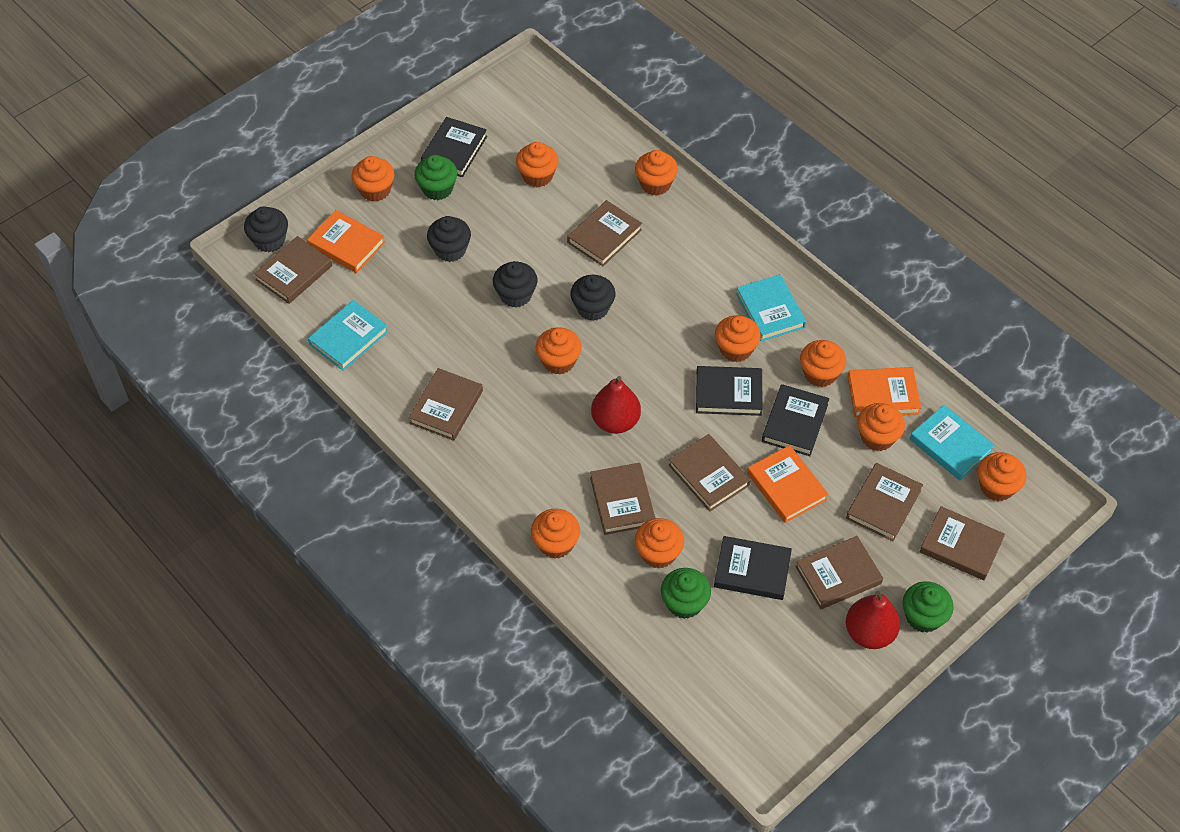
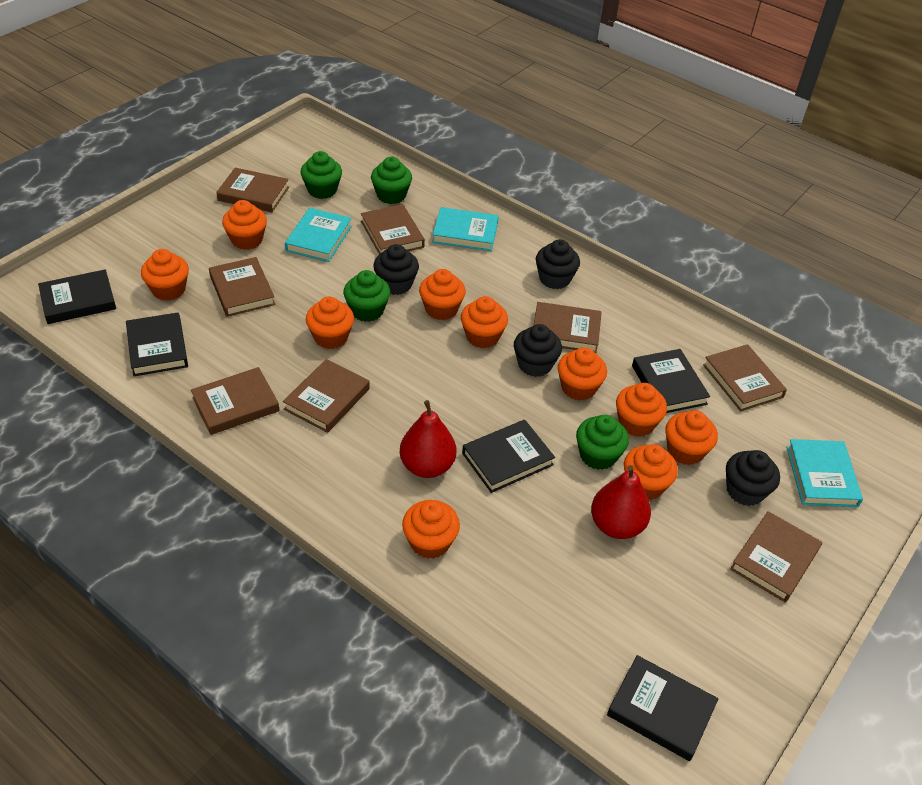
black book: [421,117,487,177] [696,366,763,416] [714,536,792,600] [762,384,829,456] = 4 -> [38,269,116,324] [126,312,188,376] [462,420,555,493] [607,655,718,761] [632,349,710,413] = 5
green cupcake: [414,155,457,200] [661,568,711,619] [903,581,954,633] = 3 -> [301,151,342,199] [343,270,390,322] [371,157,412,204] [576,415,629,470] = 4
orange book: [307,210,385,273] [747,445,828,523] [847,367,921,418] = 3 -> none = 0

